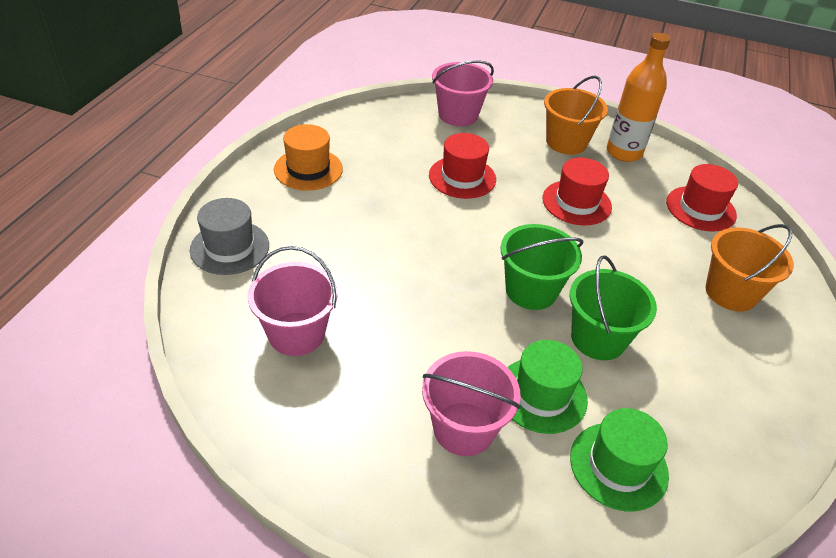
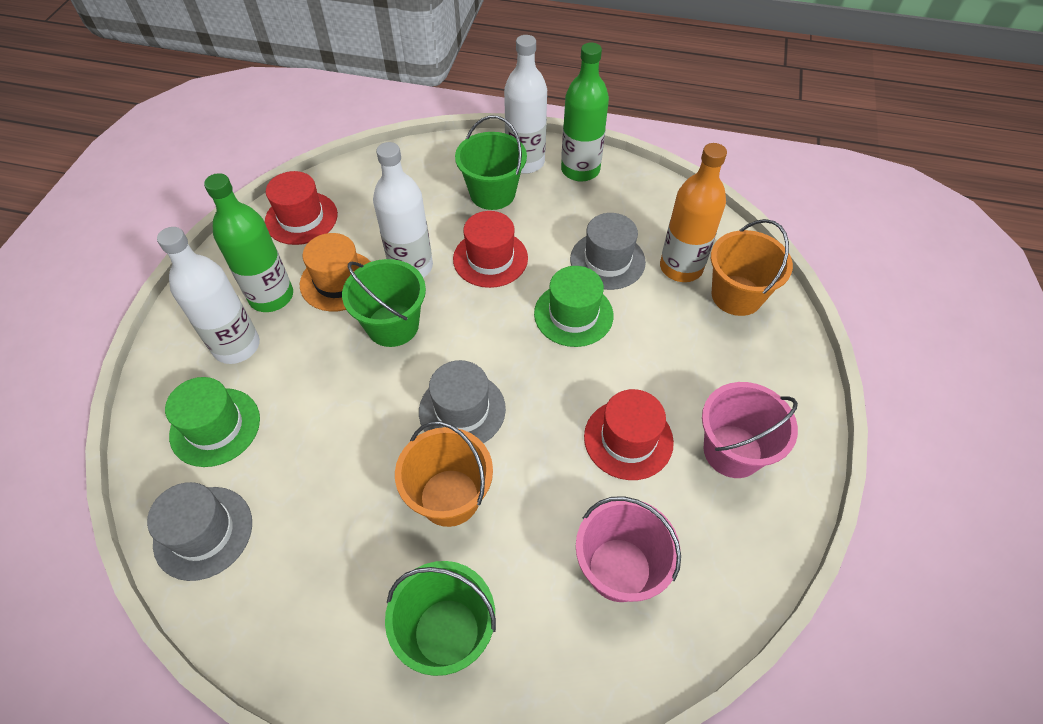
green bottle: none = 0 -> [204,173,293,312] [561,42,609,182] = 2
green bucket: [500,224,583,310] [570,255,657,360] = 2 -> [342,259,426,347] [385,561,496,676] [455,116,527,210] = 3
grey hat: [190,198,269,275] = 1 -> [147,482,252,581] [419,360,506,443] [570,213,646,290] = 3
pink bucket: [247,246,338,356] [422,351,521,456] [432,60,494,126] = 3 -> [576,496,681,602] [702,382,798,478] = 2
white bottle: none = 0 -> [157,227,260,364] [373,142,433,278] [504,35,547,174] = 3

